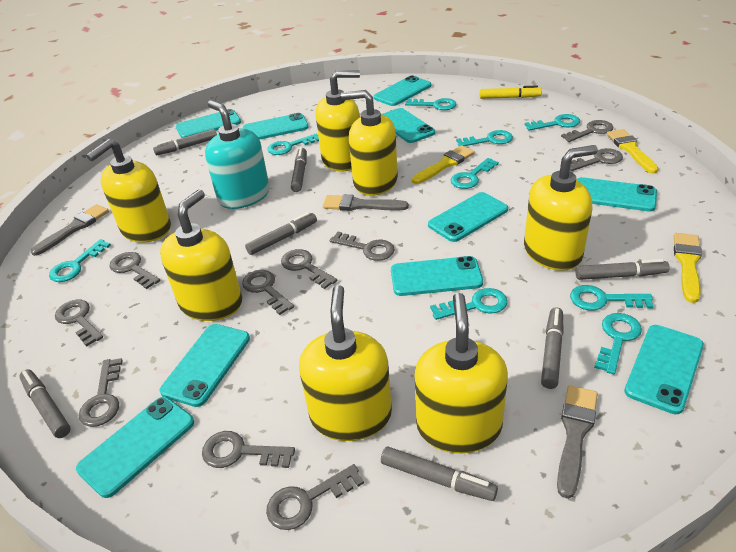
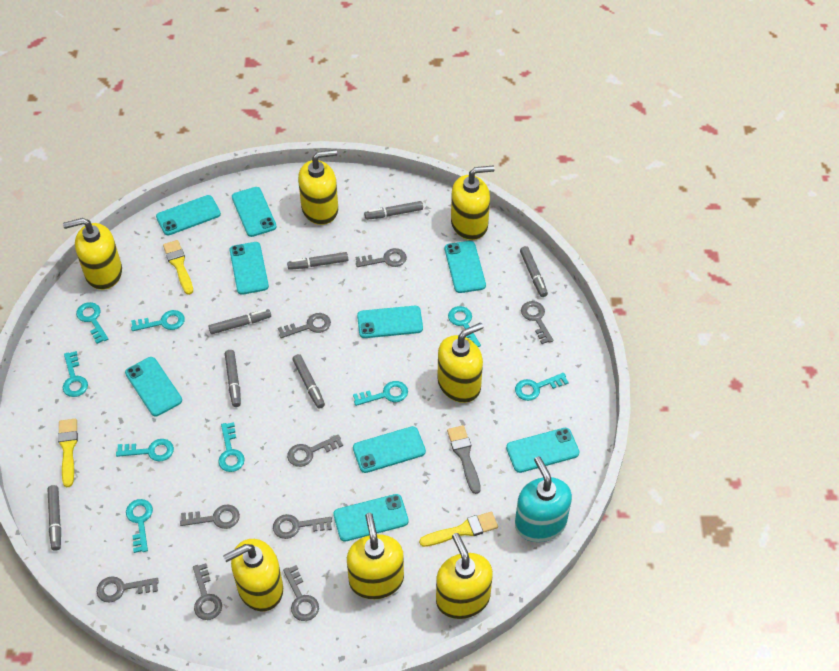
grey brush: [31,204,109,256] [323,194,409,211] [557,385,598,499] = 3 -> [447,425,481,494] = 1
grey key: [55,300,103,347] [79,358,123,427] [109,252,160,289] [202,431,295,468] [242,270,294,315] [266,464,364,530] [281,249,337,289] [330,232,395,261] [561,120,613,142] [570,148,623,171] = 10 -> [97,577,159,603] [180,505,240,529] [193,563,222,620] [273,514,332,539] [278,313,331,338] [283,565,319,621] [287,435,343,467] [355,248,407,267] [521,301,554,344] = 9
turquoise phone: [76,397,194,498] [160,324,250,407] [176,109,241,138] [243,113,309,140] [373,75,431,106] [383,108,435,143] [391,256,483,296] [428,192,508,242] [576,177,657,211] [624,325,704,414] = 10 -> [125,357,182,416] [156,195,221,235] [230,242,269,295] [232,187,277,237] [333,494,409,542] [353,426,426,473] [357,306,423,338] [445,241,486,293] [506,428,580,473] = 9
yellow marker: [480,85,542,99] = 1 -> none = 0

